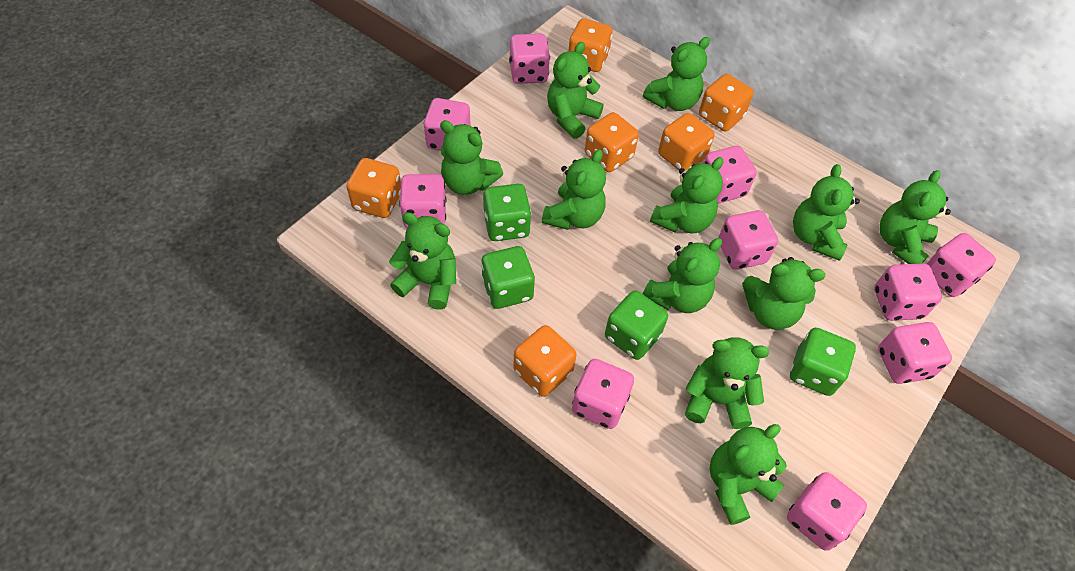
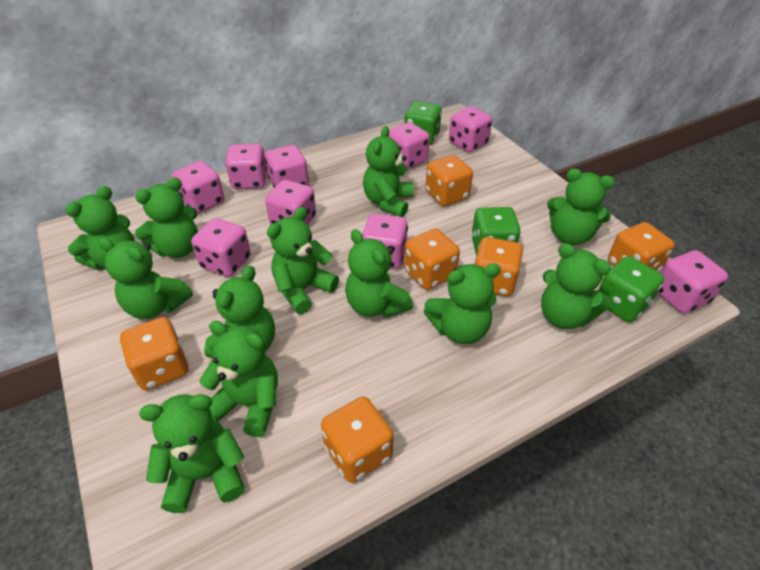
green dice: [481,246,535,309] [483,184,531,241] [605,291,668,360] [790,328,856,396] = 4 -> [404,101,442,145] [471,207,521,256] [598,256,664,322] = 3
pink dice: [399,174,446,228] [424,98,471,151] [509,34,550,84] [572,359,634,429] [703,146,757,203] [718,210,778,270] [787,472,867,551] [874,264,942,321] [878,322,952,384] [927,233,996,297] = 10 -> [172,161,225,214] [191,218,251,277] [225,144,267,189] [265,145,309,188] [265,180,316,225] [362,214,408,269] [388,122,430,170] [449,107,492,152] [658,250,728,313] = 9

